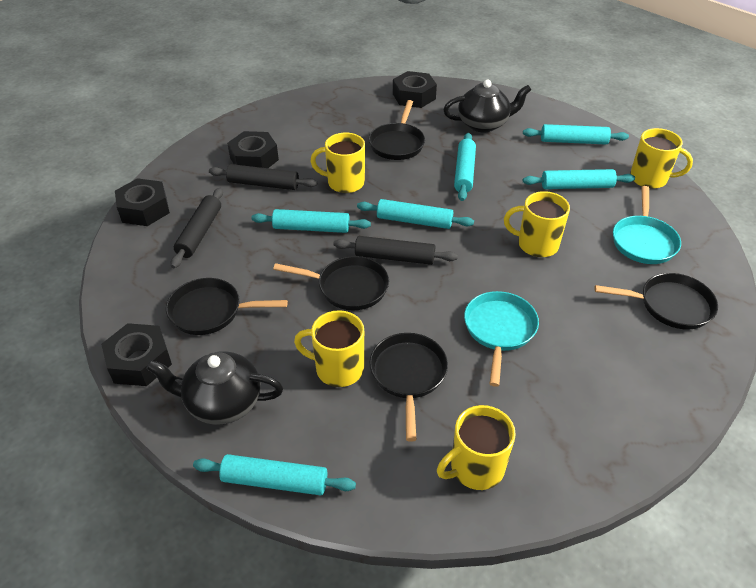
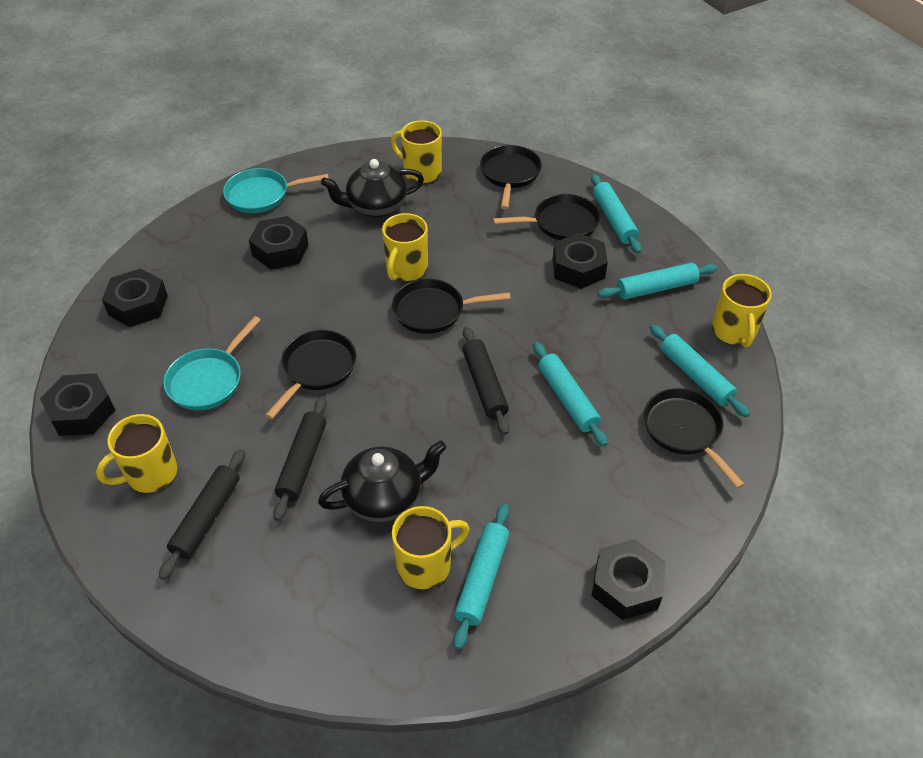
black nut: [101,323,172,386] [115,178,170,226] [227,131,279,168] [393,71,437,108] = 4 -> [40,374,115,436] [102,268,168,327] [249,216,309,270] [553,233,608,289] [592,539,666,620] = 5
turquoise rolling pin: [193,454,356,495] [251,209,371,233] [357,199,474,229] [454,133,476,201] [523,124,629,144] [523,169,635,189] = 6 -> [453,504,509,650] [533,342,608,447] [591,174,642,254] [598,263,717,300] [650,324,750,417] = 5

